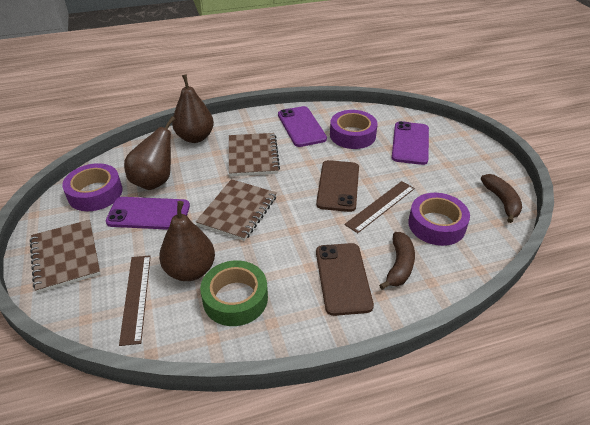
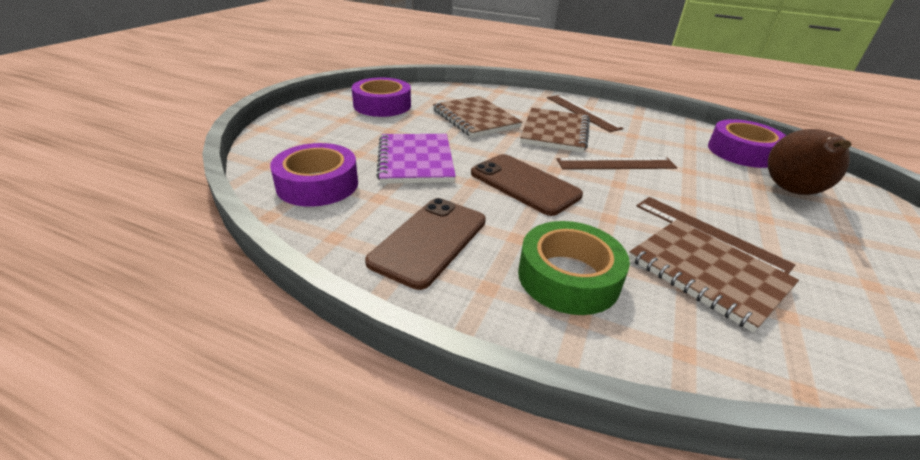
brown banana: [379,232,415,290] [481,174,522,223] = 2 -> none = 0
brown pear: [124,116,175,190] [159,201,215,281] [172,74,214,143] = 3 -> [768,129,851,195] = 1
brown ruler: [119,255,151,346] [344,181,415,233] = 2 -> [547,95,623,132] [557,157,677,170] [636,197,795,274] = 3
purple notebook: none = 0 -> [376,134,456,184] = 1
purple phone: [106,197,190,230] [278,106,327,147] [392,121,429,165] = 3 -> none = 0

